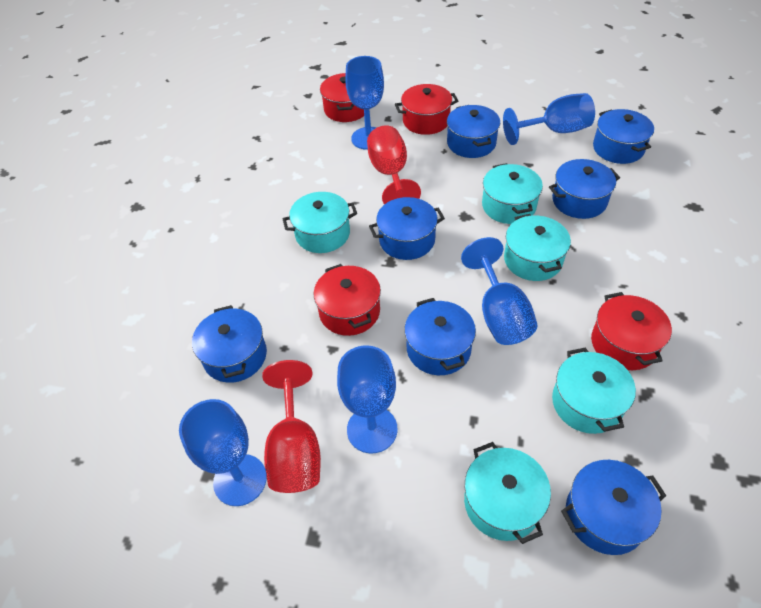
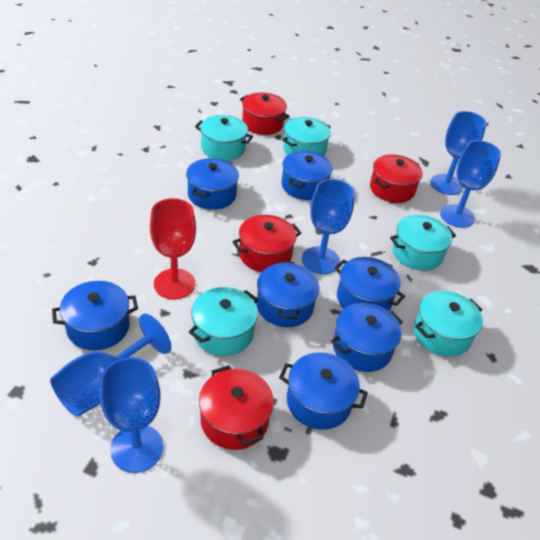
red goblet: [262,360,321,493] [367,126,421,205] = 2 -> [150,198,196,299] = 1

